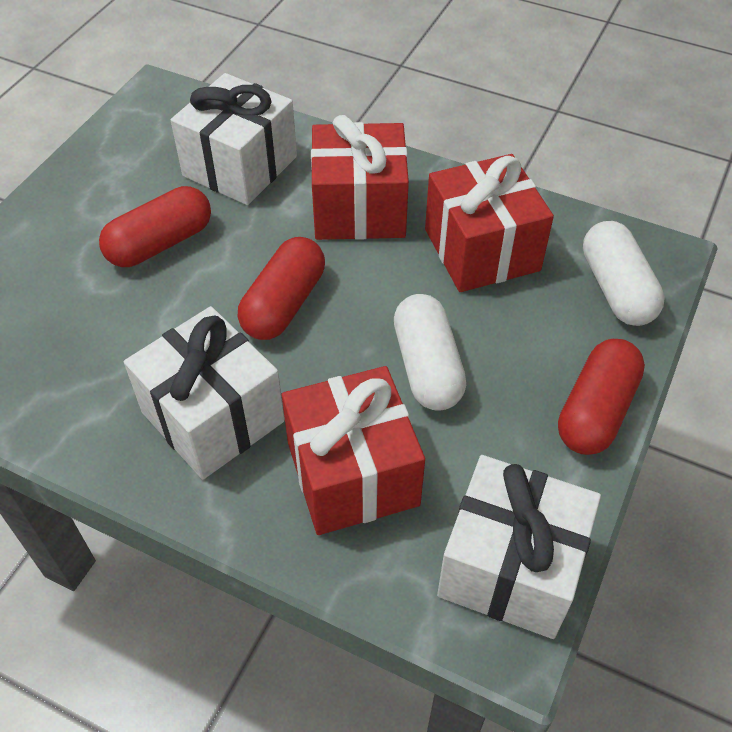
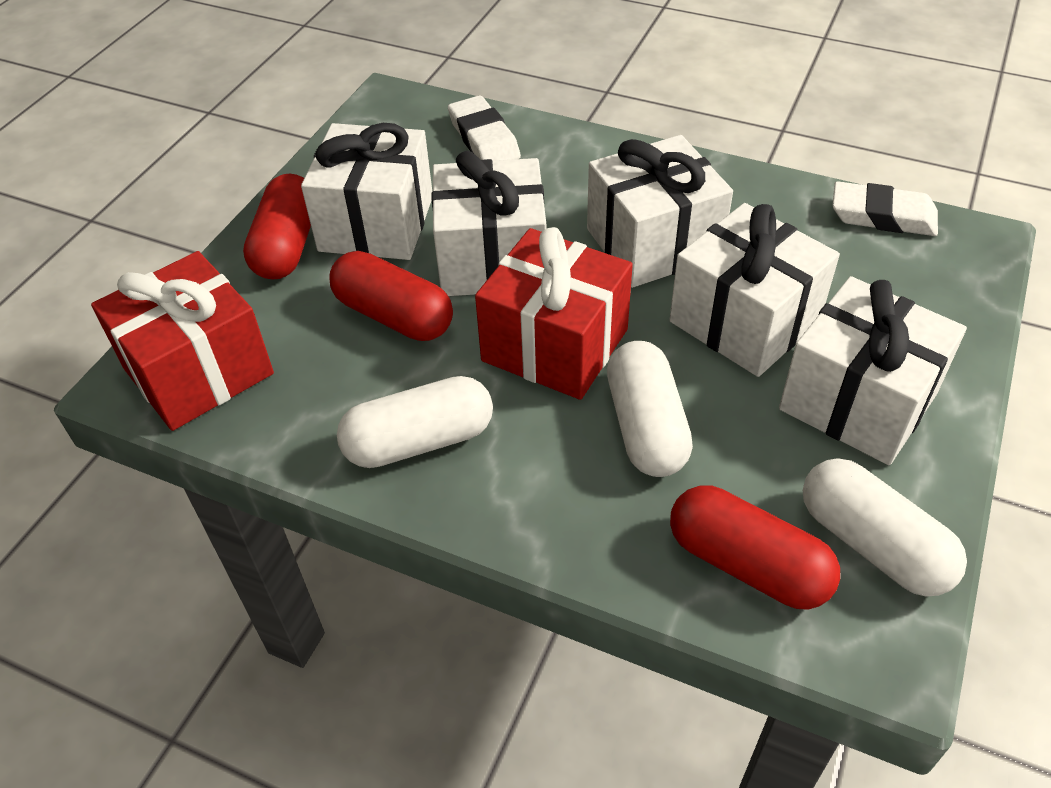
red gift: [282,366,425,535] [311,115,409,240] [425,154,554,292] = 3 -> [91,251,274,431] [475,227,633,400] = 2
white capsule: [394,294,466,411] [583,221,665,326] = 2 -> [337,376,493,468] [607,341,693,477] [803,458,967,597] = 3
white eraser: none = 0 -> [448,95,521,161] [832,181,938,236] = 2
white gift: [124,306,285,479] [171,73,297,205] [437,455,601,639] = 3 -> [301,123,432,260] [432,151,546,296] [587,135,733,288] [670,203,840,377] [779,276,967,465] = 5

